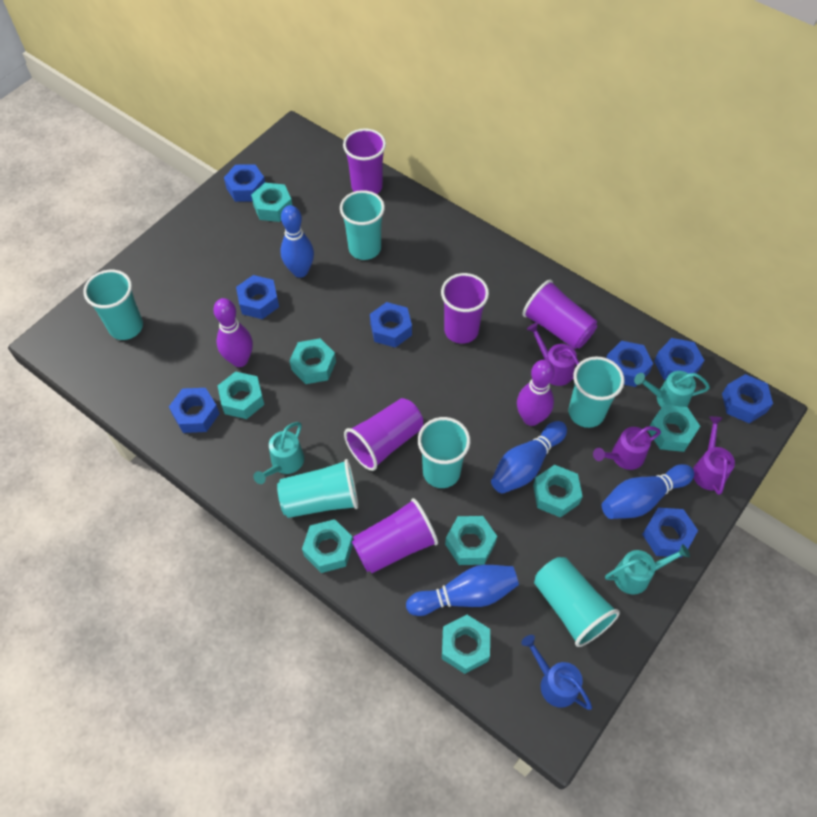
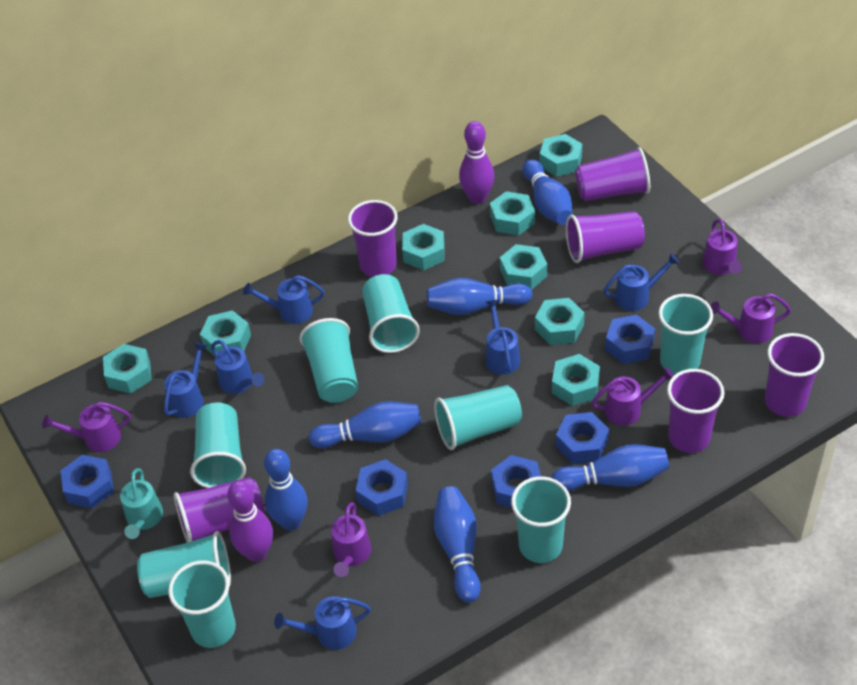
blue bowling pin: [280,205,314,278] [406,565,519,616] [491,421,567,494] [602,464,694,519] = 4 -> [264,449,308,531] [309,401,422,448] [427,278,532,315] [434,486,481,602] [523,159,573,225] [551,444,669,491] = 6
blue nut: [169,388,220,433] [224,164,265,202] [236,275,279,319] [370,302,412,348] [606,341,653,387] [642,508,698,558] [654,338,705,380] [722,374,773,423] = 8 -> [61,455,114,509] [356,459,408,516] [491,455,541,508] [556,412,609,464] [605,315,655,364] = 5
blue watering can: [521,635,592,710] = 1 -> [164,342,207,418] [211,340,265,394] [243,275,325,324] [274,596,371,650] [485,299,520,375] [604,253,679,311] = 6
purple cup: [343,128,386,194] [344,398,423,471] [352,498,438,573] [441,273,489,344] [522,280,597,349] = 5 -> [174,477,265,543] [348,200,398,277] [566,211,645,263] [575,147,650,201] [667,369,725,453] [765,333,824,417] = 6
purple watering can: [527,323,579,386] [593,426,661,470] [693,416,735,495] = 3 -> [42,402,131,452] [331,502,371,577] [591,367,674,426] [702,219,742,275] [710,293,791,343] = 5
turquoise cup: [83,270,143,340] [277,459,358,518] [340,190,385,260] [418,417,470,488] [534,557,620,647] [569,357,624,428] = 6 -> [137,531,231,598] [168,560,236,648] [190,403,246,488] [299,318,358,403] [362,274,420,353] [434,385,522,450] [511,476,571,563] [658,294,713,375] = 8
turquoise watering can: [253,422,304,484] [605,544,690,595] [634,371,710,408] = 3 -> [120,468,163,539] = 1

